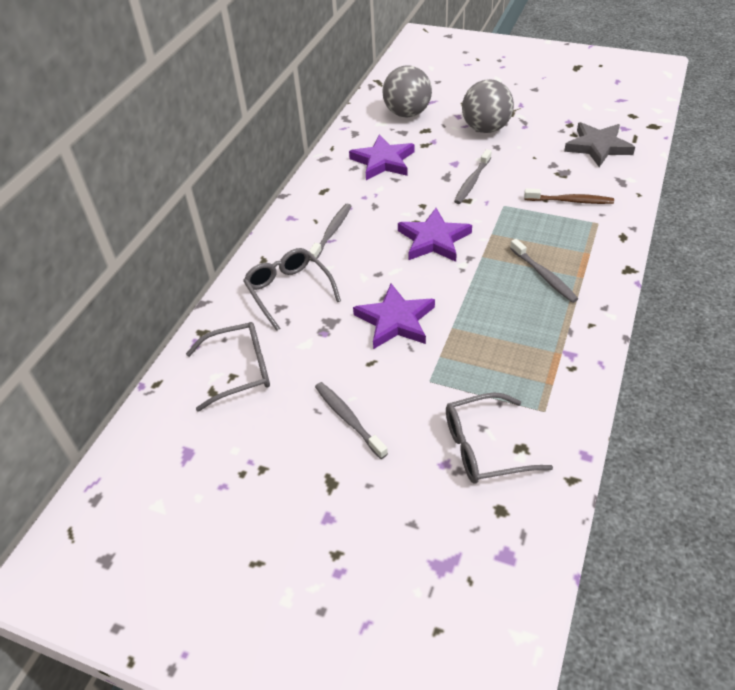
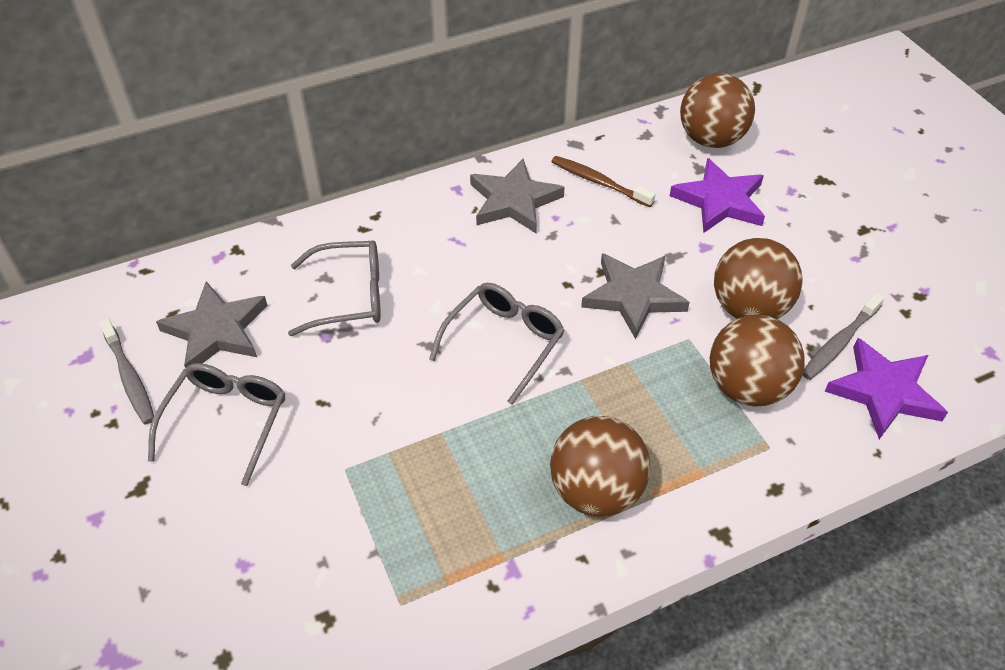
brown ball: none = 0 -> [550,416,650,517] [680,73,755,148] [710,315,805,407] [714,238,802,319] = 4
grey ball: [383,65,432,117] [462,79,514,133] = 2 -> none = 0
grey star: [564,122,635,167] = 1 -> [156,281,268,368] [470,159,565,233] [581,253,690,339] = 3
grey toothbrush: [309,204,352,262] [315,382,388,459] [454,149,492,204] [510,239,578,303] = 4 -> [99,319,154,424] [802,293,885,380] = 2
purple star: [349,135,415,180] [353,284,435,349] [398,208,472,262] = 3 -> [670,158,765,233] [825,338,948,439] = 2

